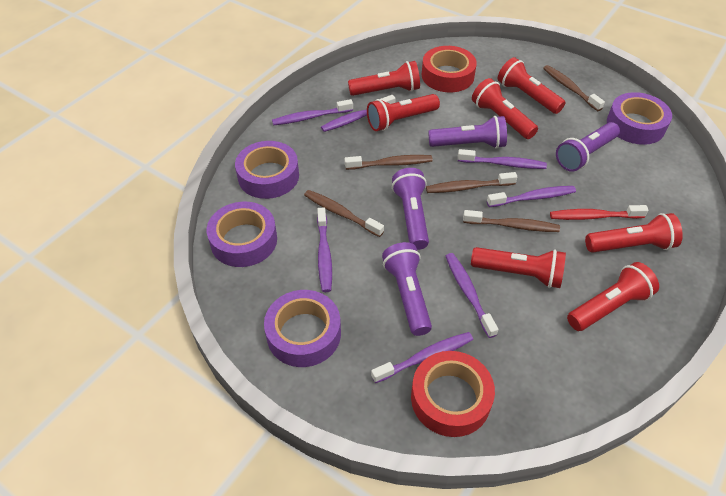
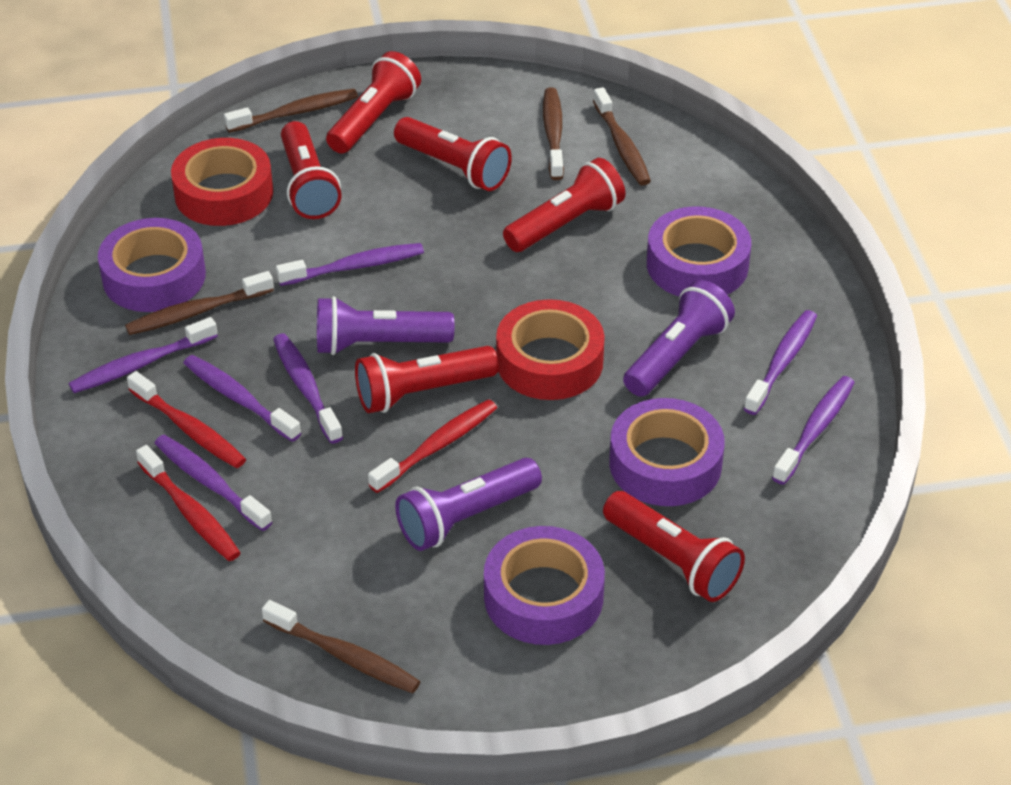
purple flashlight: [382,242,432,336] [392,168,429,250] [428,116,507,149] [556,122,620,172] = 4 -> [317,296,454,355] [395,458,542,551] [623,280,735,397] = 3
red flashlight: [348,61,420,96] [367,94,440,131] [471,247,566,288] [472,78,538,139] [498,57,566,114] [567,262,659,331] [585,213,683,253] = 7 -> [281,121,341,219] [326,51,421,154] [355,346,499,413] [394,117,512,191] [503,158,625,252] [603,491,745,602] = 6
red toothbrush: [550,205,648,220] = 1 -> [127,371,246,468] [136,445,240,561] [368,399,497,493] = 3

